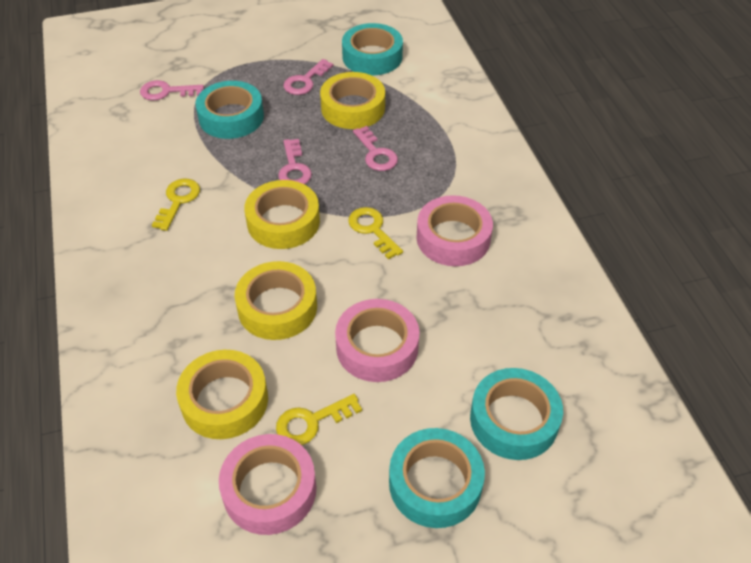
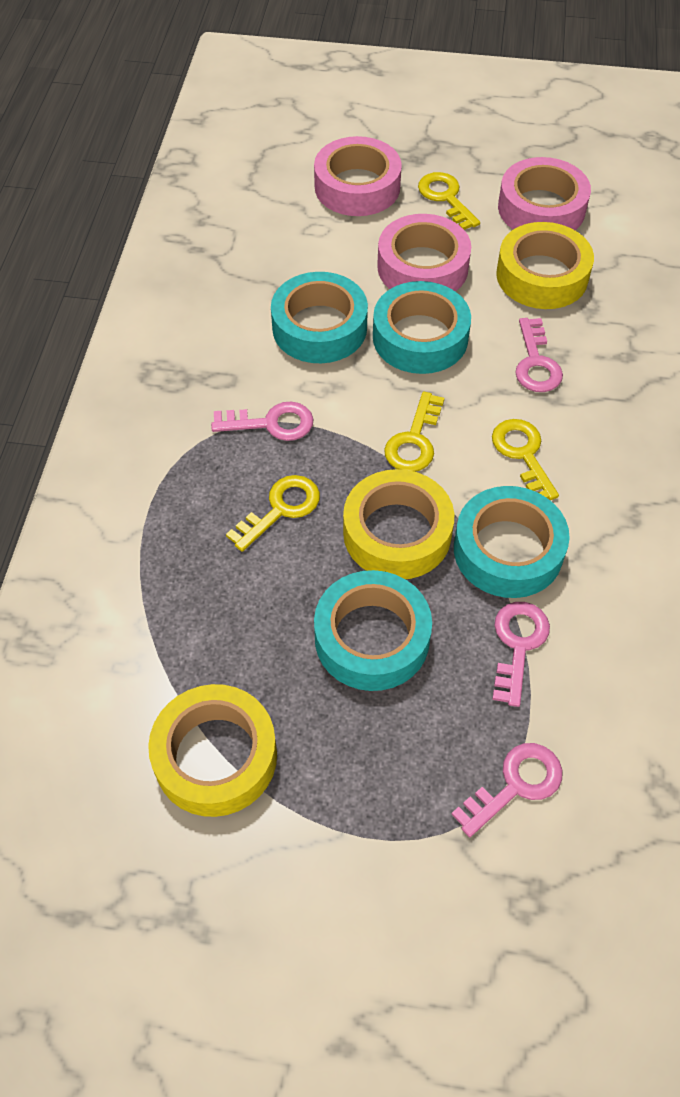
yellow key: [152,179,200,231] [276,394,362,445] [348,207,403,259] = 3 -> [226,475,320,552] [384,392,444,472] [418,172,480,230] [492,419,559,500] = 4
yellow tape: [176,350,268,439] [235,261,317,340] [244,180,320,249] [320,72,385,129] = 4 -> [148,684,277,817] [343,469,454,579] [496,222,594,309] = 3

